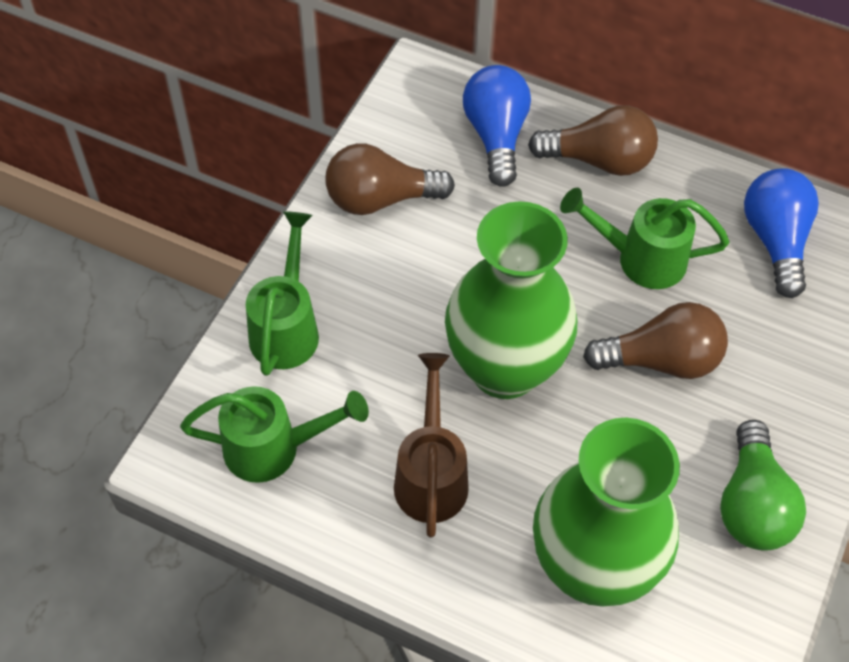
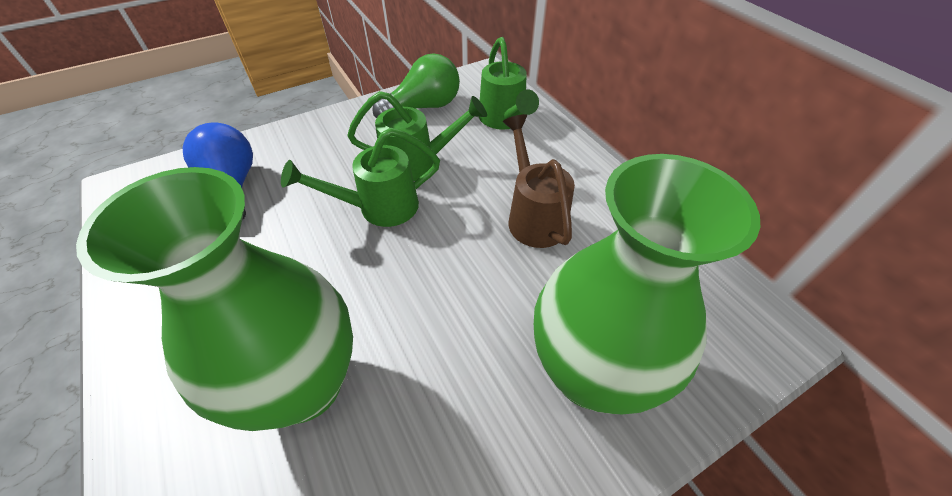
blue light bulb: [463,65,531,187] [744,168,819,298] = 2 -> [183,123,253,220] = 1
brown light bulb: [325,143,455,215] [528,105,658,176] [583,302,728,379] = 3 -> none = 0

